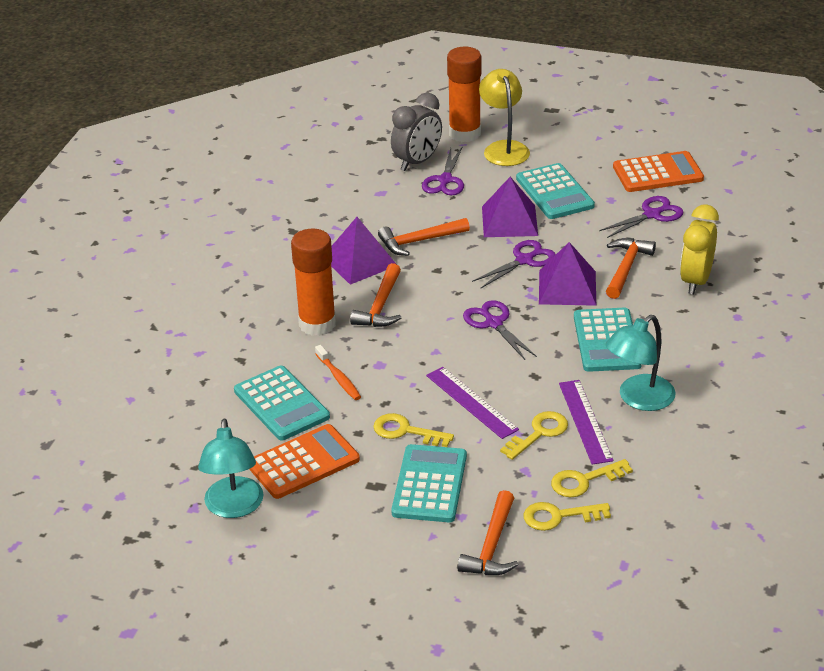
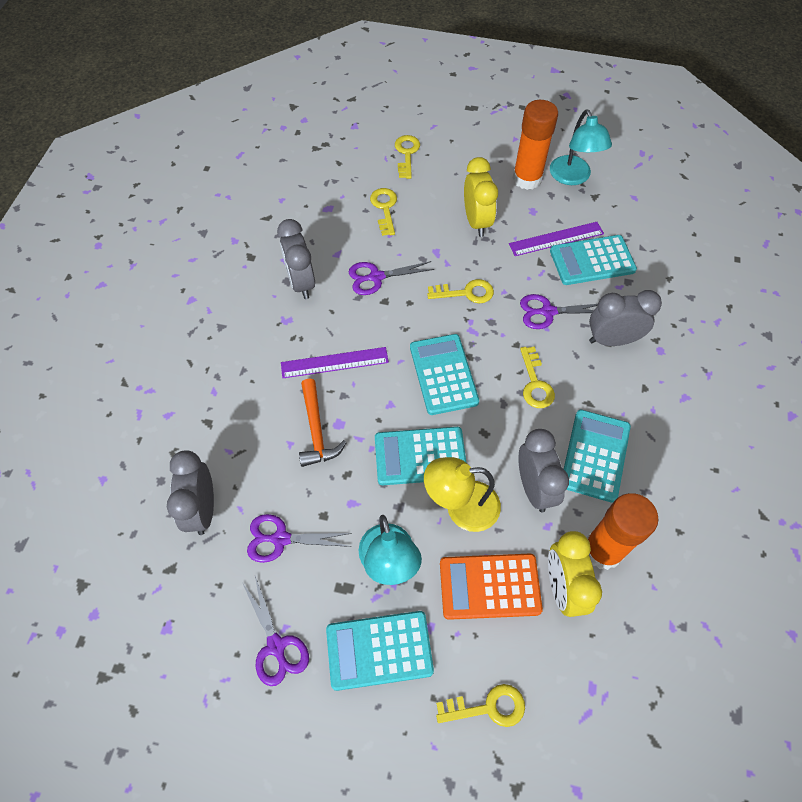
grey clock: [391,93,442,171] = 1 -> [167,451,214,535] [277,219,315,299] [518,429,569,512] [589,290,662,346] = 4
orange calculator: [249,424,360,499] [613,151,704,192] = 2 -> [440,554,543,620] = 1
orange hammer: [350,263,401,327] [378,218,470,256] [458,490,518,575] [606,238,656,299] = 4 -> [299,378,347,467] = 1
orange toothbrush: [315,345,361,400] = 1 -> none = 0
purple pyramid: [331,217,396,285] [482,177,538,237] [539,242,596,306] = 3 -> none = 0
turquoise calculator: [234,366,330,441] [391,444,467,522] [516,163,595,219] [574,308,642,372] = 4 -> [326,611,434,691] [375,427,466,485] [410,334,479,415] [550,235,637,285] [564,410,631,503] = 5
yellow clock: [680,204,719,294] = 1 -> [464,157,498,237] [548,531,602,617] = 2
yellow key: [373,413,454,447] [500,411,568,460] [523,502,611,531] [551,459,633,497] = 4 -> [370,188,397,236] [395,135,420,179] [427,279,494,303] [436,684,525,727] [520,346,555,408] = 5

